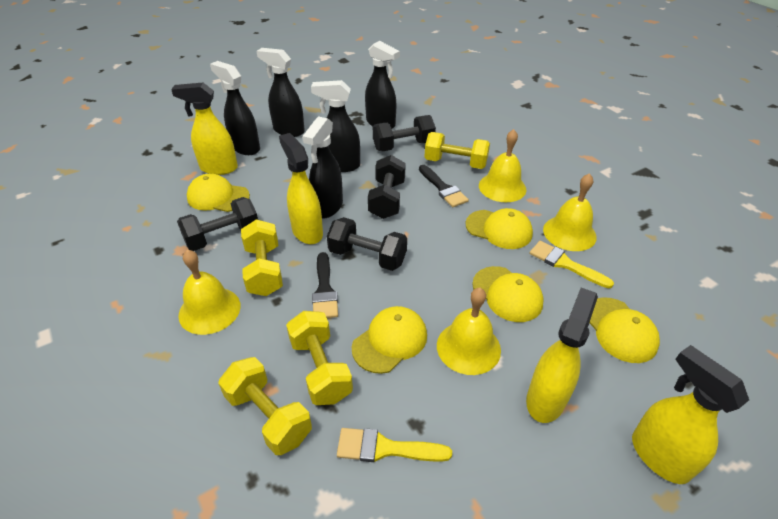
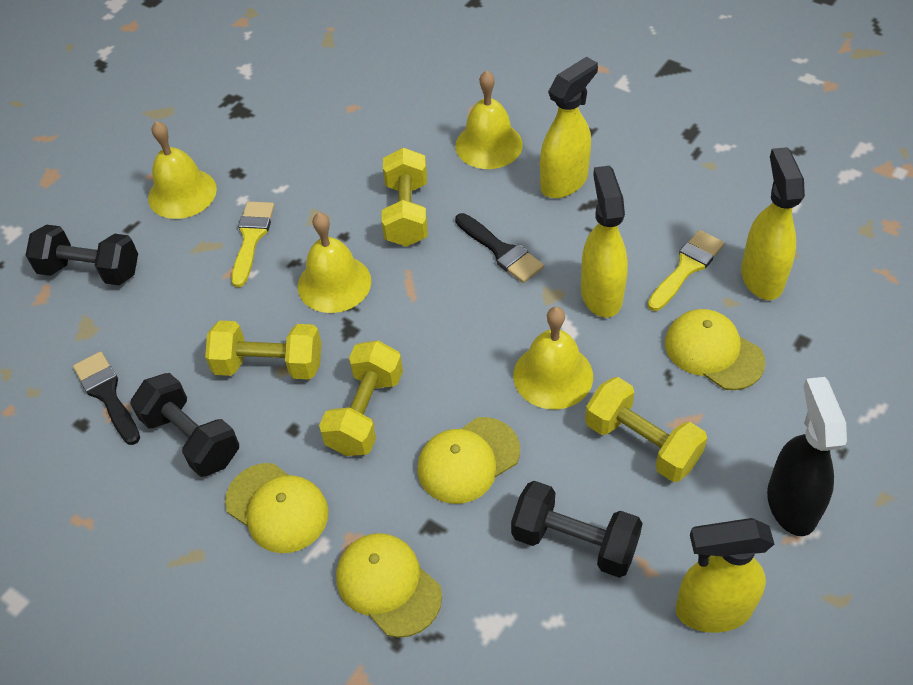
black dumbbell: [177,197,258,251] [327,217,407,271] [368,155,406,219] [373,115,436,151] = 4 -> [25,224,138,285] [130,373,239,477] [511,481,643,578] = 3
black spray bottle: [210,61,260,155] [257,48,305,137] [302,116,343,219] [311,80,360,172] [365,41,400,129] = 5 -> [767,377,847,536] = 1
yellow cap: [187,174,250,212] [352,306,427,374] [465,208,533,249] [472,266,544,322] [590,297,660,363] = 5 -> [225,463,329,553] [336,533,442,638] [417,417,520,504] [665,309,765,390] = 4

